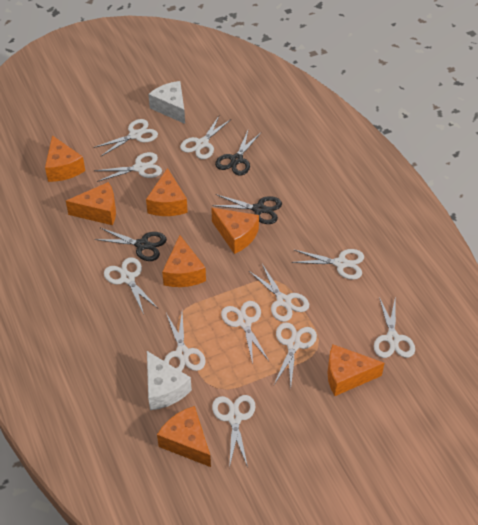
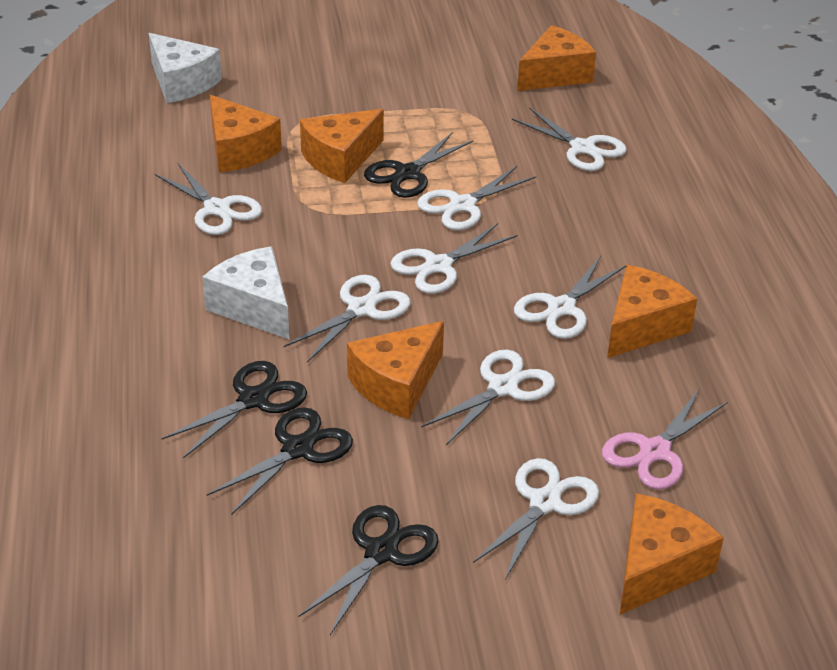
black scissors: [94,228,167,261] [212,194,282,224] [215,131,261,176] = 3 -> [161,361,307,459] [207,407,353,514] [298,505,439,635] [364,132,473,198] = 4
orange cheese: [45,135,85,182] [66,182,116,225] [146,168,188,216] [157,406,211,467] [162,235,206,287] [211,208,259,254] [327,345,384,396] = 7 -> [210,95,282,173] [300,109,384,183] [347,321,444,419] [517,25,596,91] [607,265,697,358] [620,493,724,614] = 6
pink scissors: none = 0 -> [602,388,728,490] = 1
white scissors: [94,119,158,156] [94,152,162,182] [104,257,158,314] [164,313,206,371] [180,116,231,159] [212,395,256,468] [221,301,269,364] [249,264,309,322] [274,322,317,387] [291,249,364,280] [374,296,415,358] = 11 -> [155,162,262,235] [284,275,411,362] [390,223,518,294] [417,166,536,230] [421,350,555,445] [473,458,599,580] [512,107,627,171] [514,256,626,339] = 8

